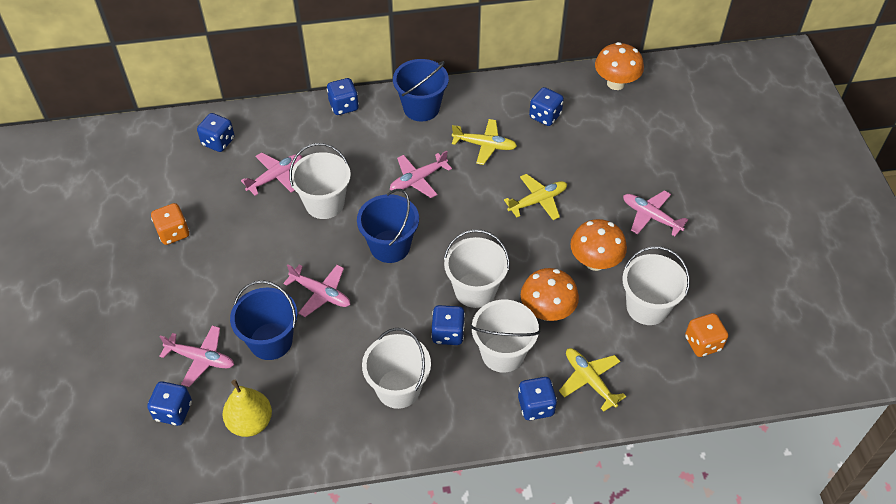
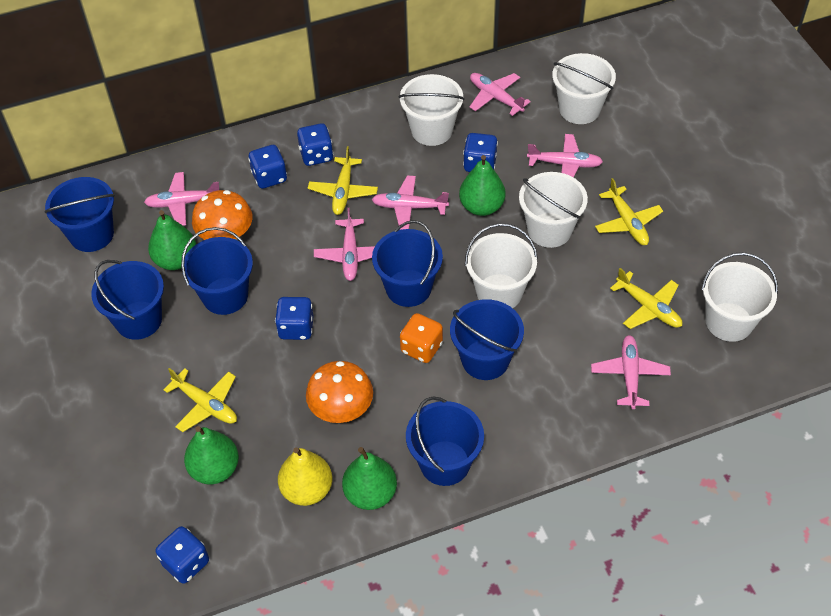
blue bucket: [230,280,297,360] [357,189,419,263] [393,59,449,121] = 3 -> [45,177,115,252] [91,260,164,340] [181,227,253,315] [372,220,443,307] [406,397,484,486] [450,299,524,380] = 6
blue dice: [147,381,192,426] [197,113,235,152] [327,78,359,115] [431,305,465,345] [518,377,557,420] [529,87,564,126] = 6 -> [156,526,209,584] [248,145,287,189] [275,297,313,340] [297,123,333,166] [463,133,498,172] = 5
green pear: none = 0 -> [148,210,196,270] [184,426,239,484] [342,447,397,510] [459,155,506,216] = 4
orange dice: [151,203,189,245] [685,313,728,357] = 2 -> [400,313,443,363] = 1
orange mushroom: [521,268,579,321] [570,219,627,271] [595,42,644,90] = 3 -> [192,190,252,240] [306,361,373,423] = 2
pink plane: [159,326,234,387] [241,152,302,196] [283,264,350,317] [390,151,452,198] [623,190,688,236] = 5 -> [144,172,219,226] [314,208,375,281] [371,175,449,230] [469,73,531,116] [527,134,603,178] [591,335,671,409] = 6
yellow plane: [452,119,517,165] [504,174,567,220] [559,348,626,412] = 3 -> [163,368,237,432] [308,146,378,215] [595,178,663,245] [610,268,682,329] = 4

